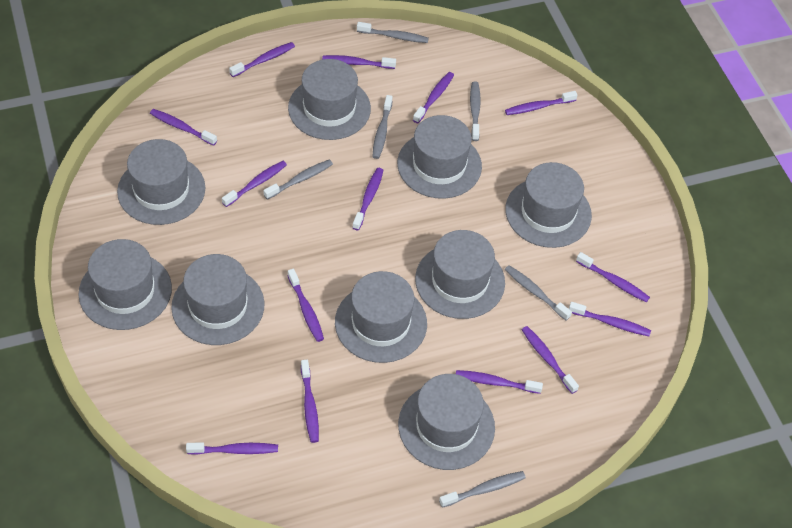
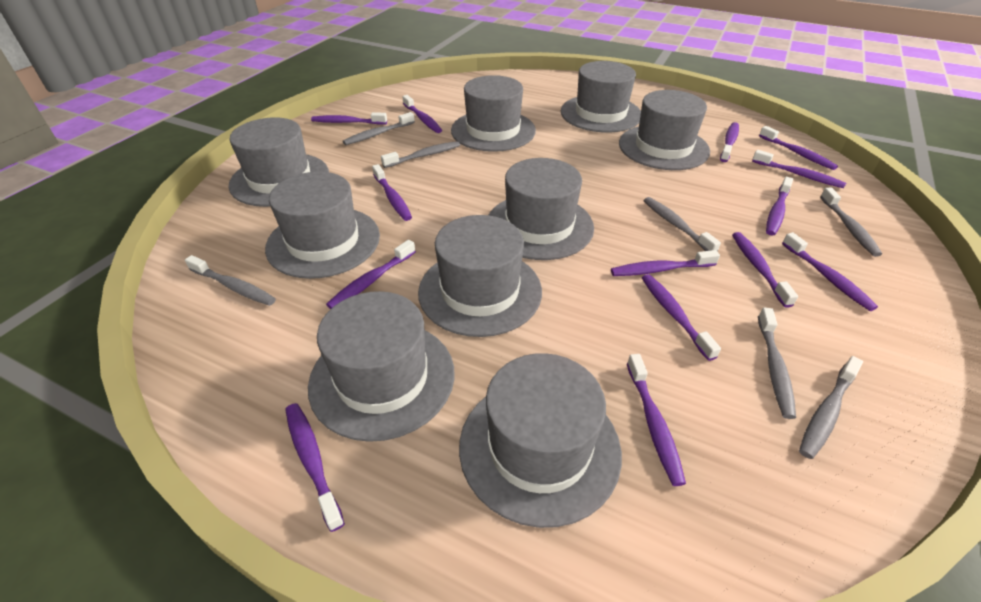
grey toothbrush: [263,159,333,200] [357,22,429,43] [372,95,393,159] [439,471,526,508] [470,82,481,141] [505,265,572,321] = 6 -> [185,255,276,306] [343,112,415,145] [381,141,460,168] [644,197,721,252] [758,307,796,419] [799,356,863,459] [820,188,882,257] = 7

